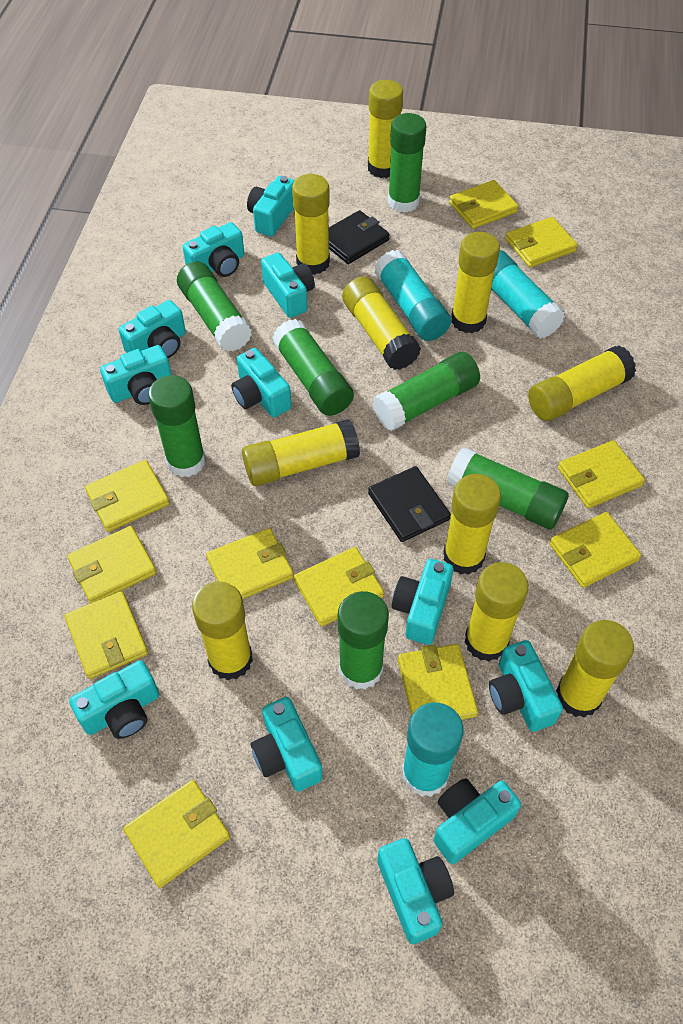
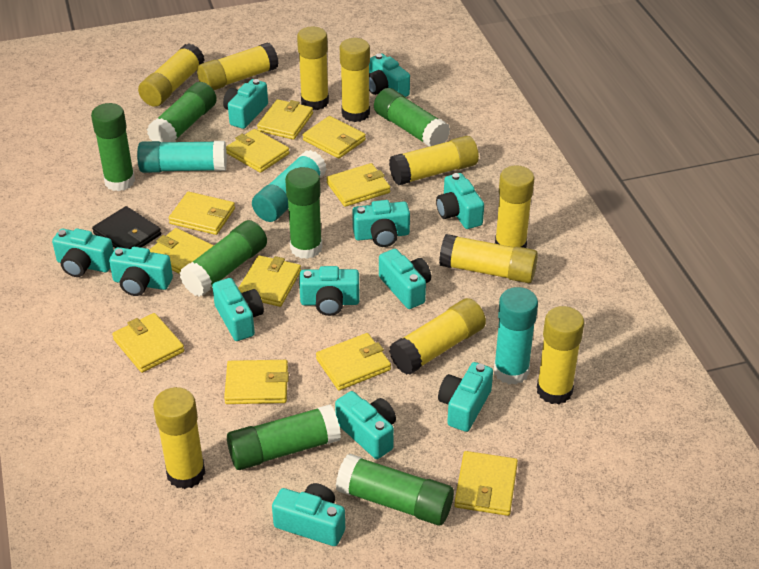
black wallet: [329,210,390,264] [368,466,451,542] = 2 -> [92,206,161,249] = 1

